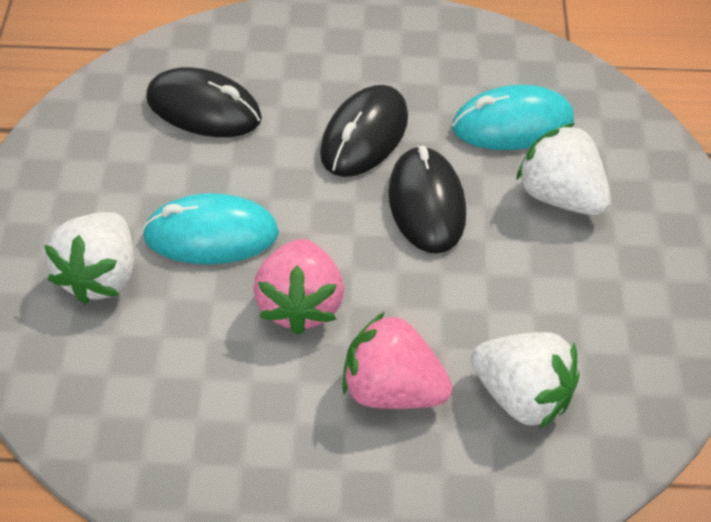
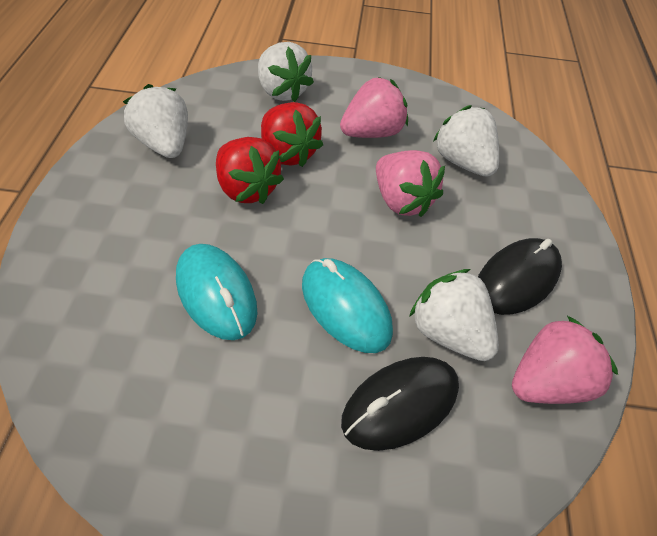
black mouse: [146,67,262,137] [320,85,408,177] [388,146,466,254] = 3 -> [341,357,459,451] [478,238,562,315] = 2
pink strawberry: [253,239,344,335] [342,312,452,409] = 2 -> [340,77,408,138] [376,150,445,217] [512,316,618,404] = 3
red strawberry: none = 0 -> [216,137,284,204] [261,102,323,167] = 2
white strawberry: [44,212,134,304] [471,332,579,429] [516,123,611,215] = 3 -> [123,84,188,158] [258,42,314,102] [409,269,499,361] [433,105,499,176] = 4

